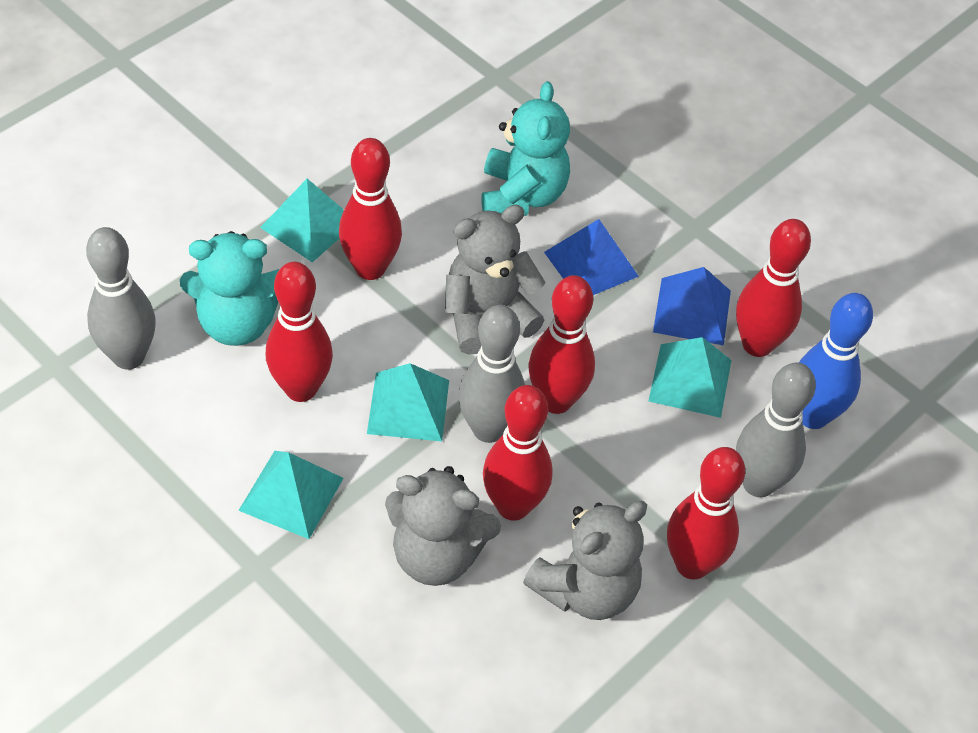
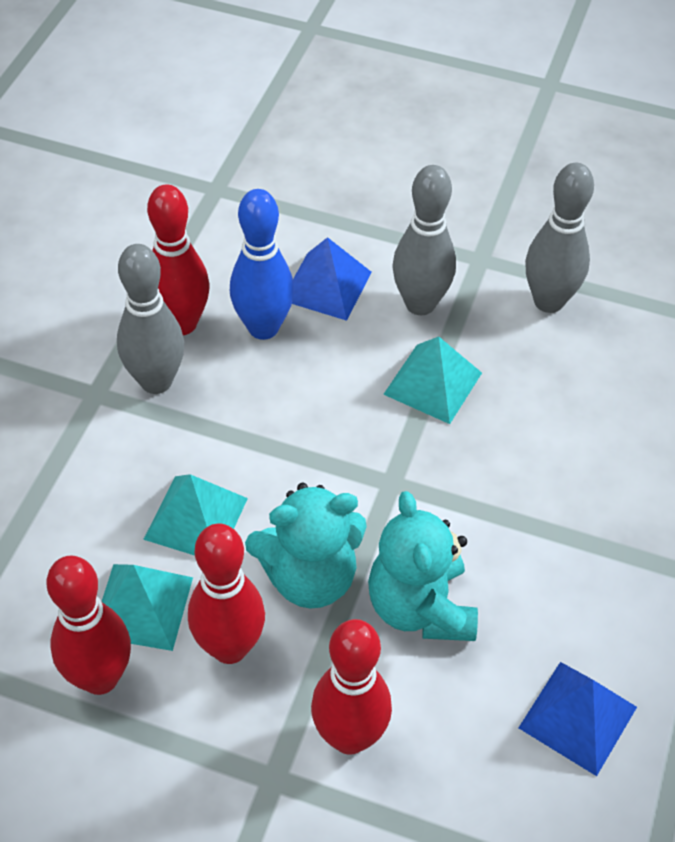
grey teddy bear: [385,466,501,586] [445,205,546,355] [523,501,647,620] = 3 -> none = 0
red bowling pin: [266,262,333,402] [339,138,402,280] [483,385,552,521] [528,275,595,414] [667,447,745,579] [736,219,811,357] = 6 -> [47,556,131,695] [147,184,210,335] [188,524,265,664] [311,619,392,755] = 4
turquoise pyramid: [238,451,344,539] [260,179,344,262] [367,363,449,442] [648,337,732,418] = 4 -> [102,564,193,651] [143,474,248,556] [383,336,482,424] = 3

